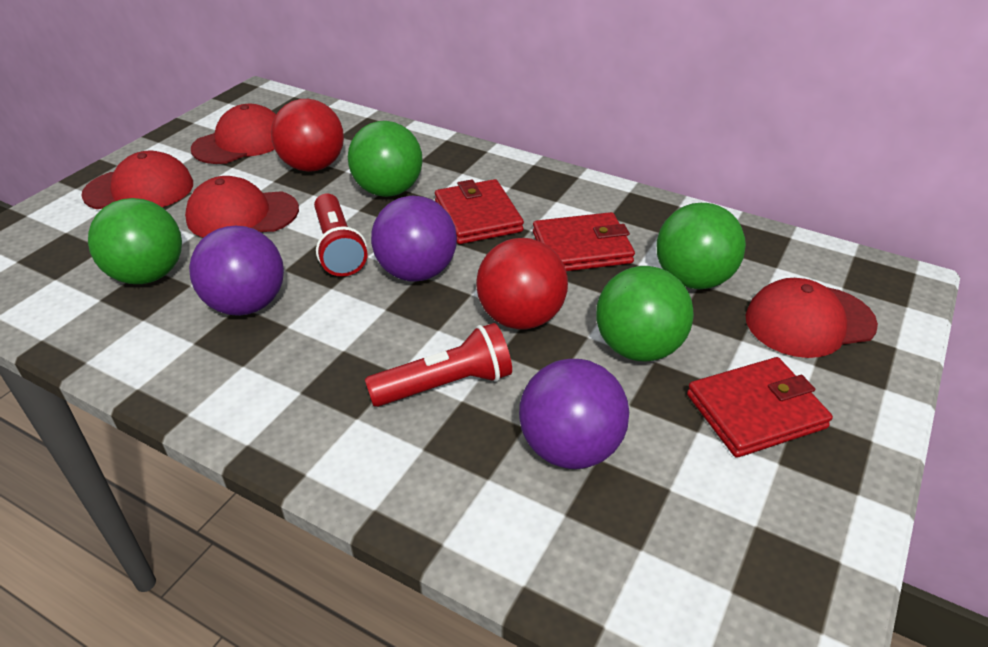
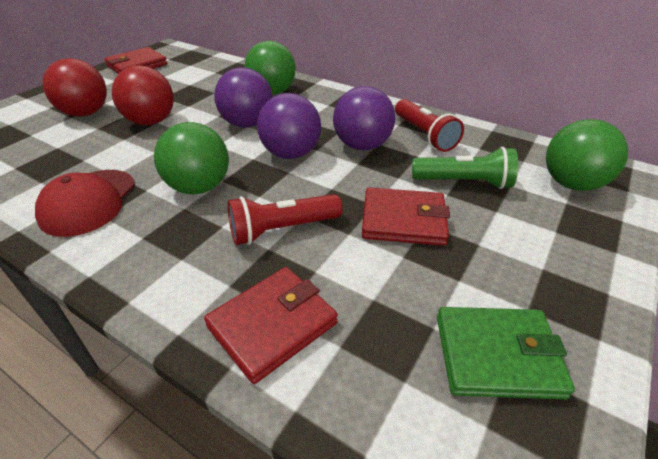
green ball: [88,198,182,284] [348,121,423,197] [596,266,694,361] [657,203,746,289] = 4 -> [154,122,229,194] [244,41,296,95] [546,119,628,191] = 3
green flashlight: none = 0 -> [412,147,518,189] = 1
green wallet: none = 0 -> [437,307,575,399] = 1
red cap: [81,151,193,209] [185,176,299,237] [191,104,276,164] [745,278,878,358] = 4 -> [35,170,135,237] = 1

